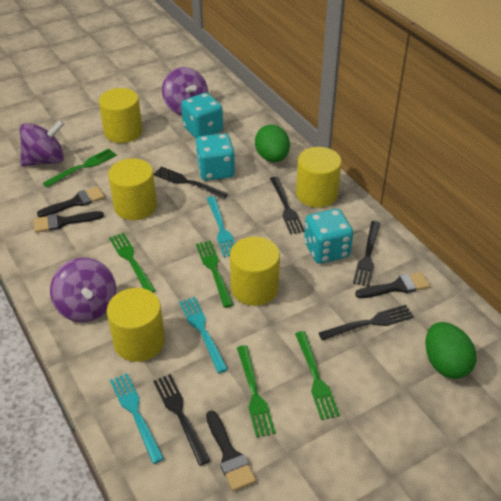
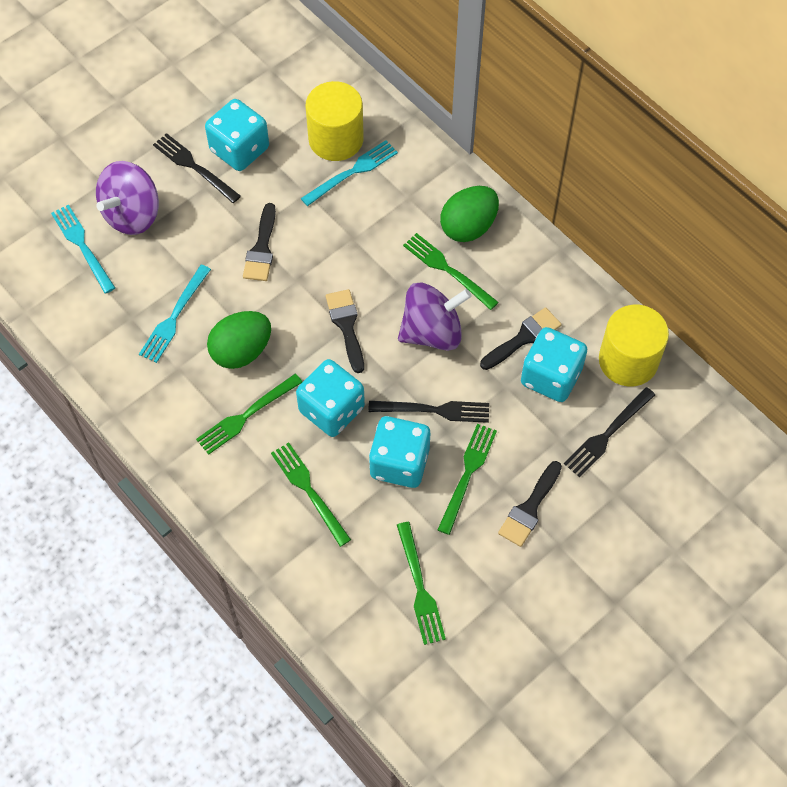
black fork: [153,167,228,199] [153,374,211,466] [270,177,305,234] [319,305,414,341] [353,221,380,287] = 5 -> [153,133,241,203] [368,401,489,423] [564,387,655,477] = 3
purple spinning top: [20,120,64,167] [50,258,116,322] [162,67,208,115] = 3 -> [96,161,159,235] [398,282,472,351] = 2
turquoise dice: [181,93,223,139] [195,133,235,181] [304,209,353,264] = 3 -> [205,99,269,171] [296,359,365,437] [369,416,430,488] [521,327,587,402] = 4
yellow cylinder: [99,88,143,143] [107,288,165,362] [108,158,157,220] [230,237,280,306] [296,147,342,208] = 5 -> [305,81,364,161] [599,305,669,386] = 2

